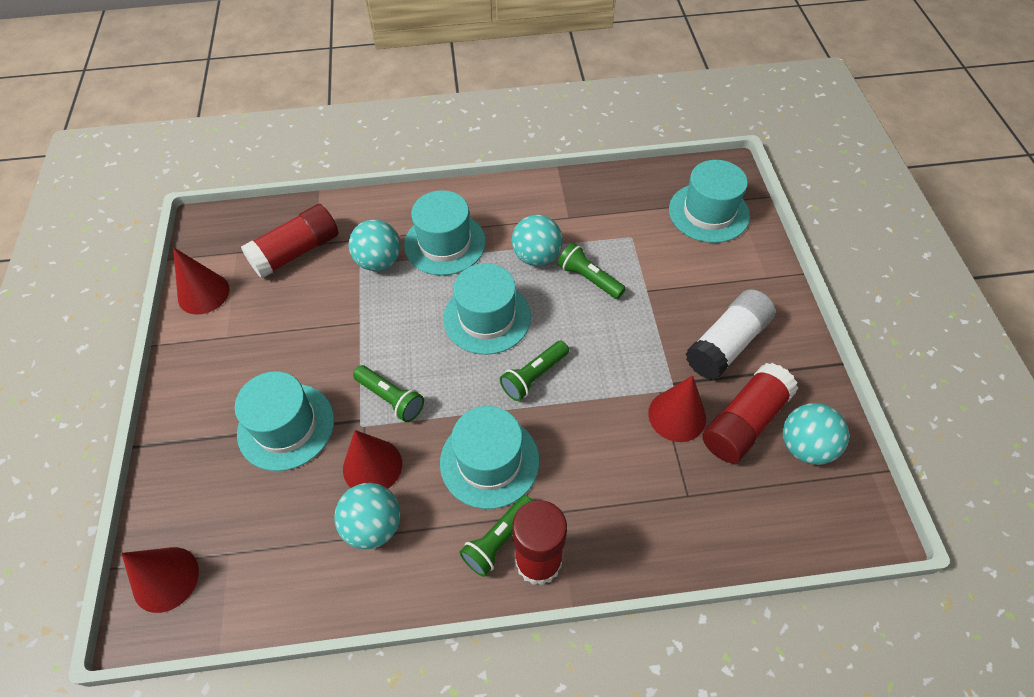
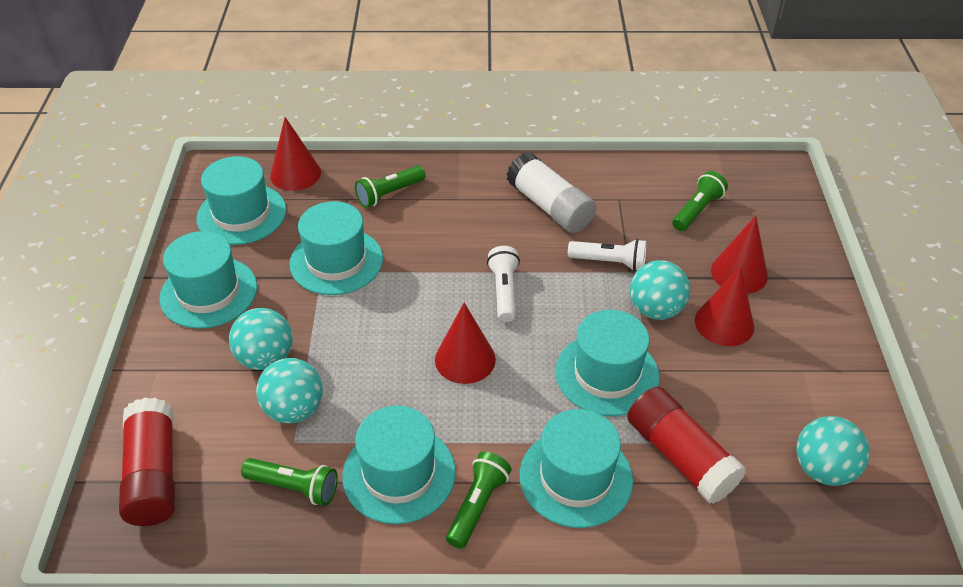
red glue stick: [241,204,338,278] [512,500,567,585] [702,363,798,463] = 3 -> [119,397,175,526] [627,387,746,504] = 2
turquoise hat: [235,371,334,471] [404,190,486,275] [440,406,539,509] [443,263,531,355] [669,160,750,243] = 5 -> [159,231,257,329] [197,156,286,245] [290,201,383,295] [343,406,456,524] [520,409,633,528] [556,310,660,416] = 6
white flashlight: none = 0 -> [487,246,520,322] [568,239,646,271] = 2

